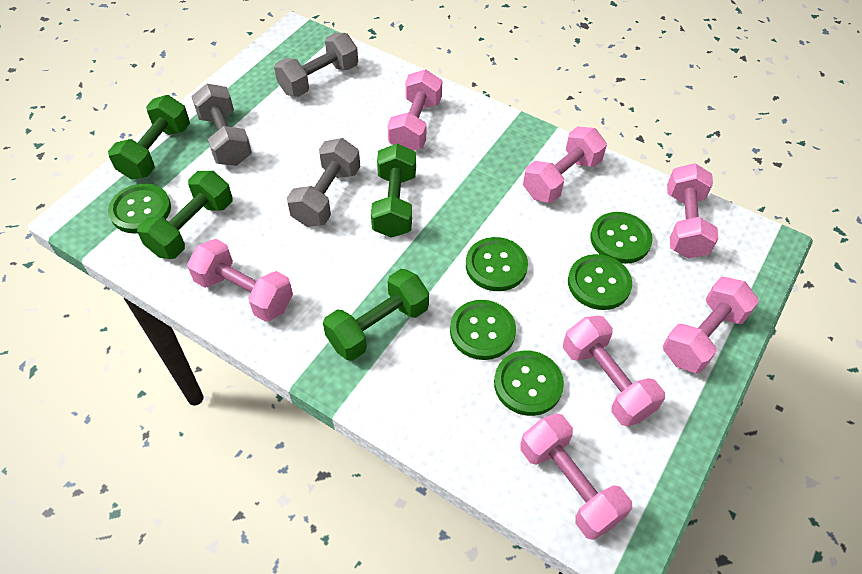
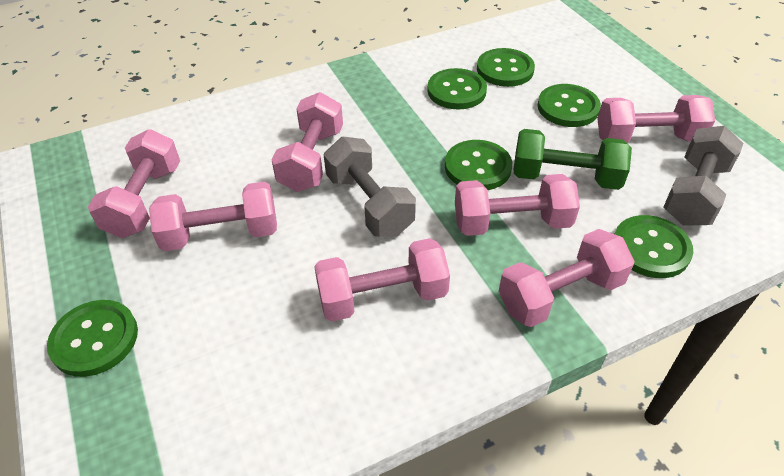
green dumbbell: [108,95,190,180] [137,171,232,259] [323,269,429,361] [371,143,416,238] = 4 -> [514,129,632,190] = 1
grey dumbbell: [191,84,252,166] [274,33,358,97] [287,138,360,227] = 3 -> [324,137,416,236] [663,126,743,226] = 2

